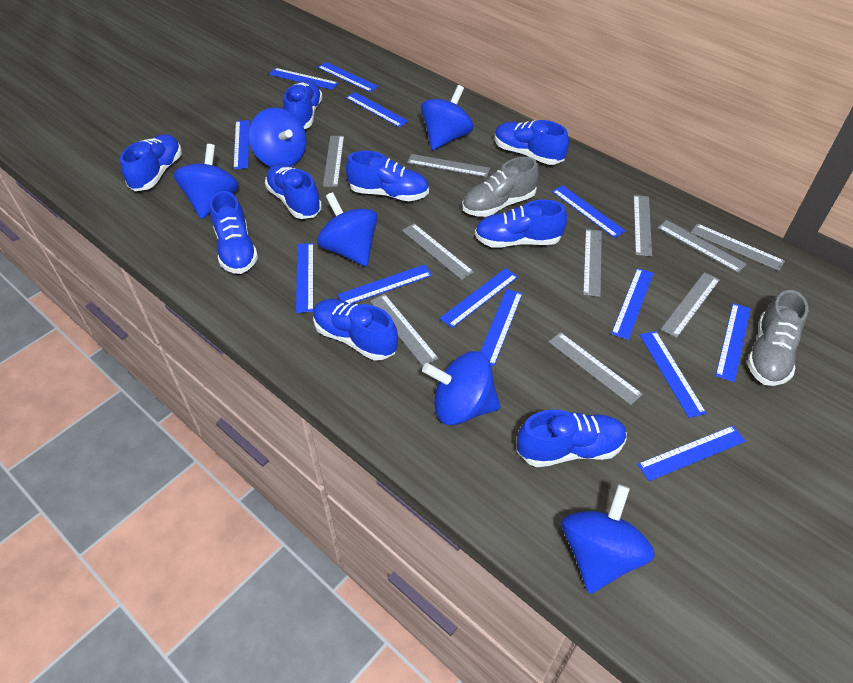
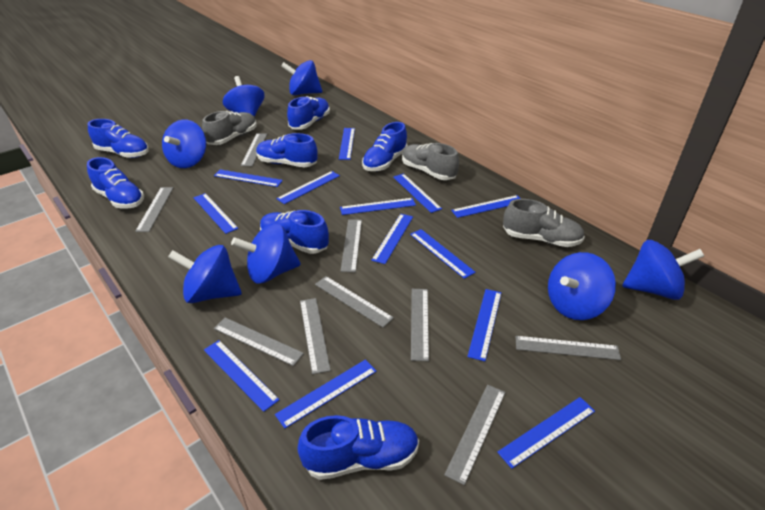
blue shoe: [120,134,182,191] [210,191,258,274] [265,163,322,219] [283,80,323,129] [313,299,398,361] [346,151,429,201] [475,200,567,248] [494,120,569,165] [517,410,627,467] = 9 -> [87,157,144,209] [88,119,149,158] [256,133,318,168] [260,210,329,254] [287,96,330,129] [297,415,419,480] [362,122,407,171] = 7
blue spinning top: [173,144,239,219] [249,108,307,167] [317,192,378,266] [421,85,473,150] [422,351,501,425] [562,484,655,594] = 6 -> [162,120,206,168] [168,245,242,303] [223,76,264,117] [231,223,301,284] [281,60,322,95] [548,252,616,320] [622,240,704,300] = 7
grey ruler: [323,136,344,187] [370,294,439,366] [402,223,474,280] [407,154,490,177] [549,332,643,405] [583,229,602,297] [633,195,652,257] [658,220,746,273] [661,272,720,338] [691,223,785,271] = 10 -> [135,187,173,232] [214,317,304,366] [241,133,267,166] [300,298,331,374] [315,276,394,328] [340,219,362,272] [411,289,429,361] [444,385,506,485] [515,336,621,360] = 9
grey shoe: [462,157,539,217] [747,290,808,386] = 2 -> [202,111,257,145] [402,143,459,180] [503,199,585,247] = 3

